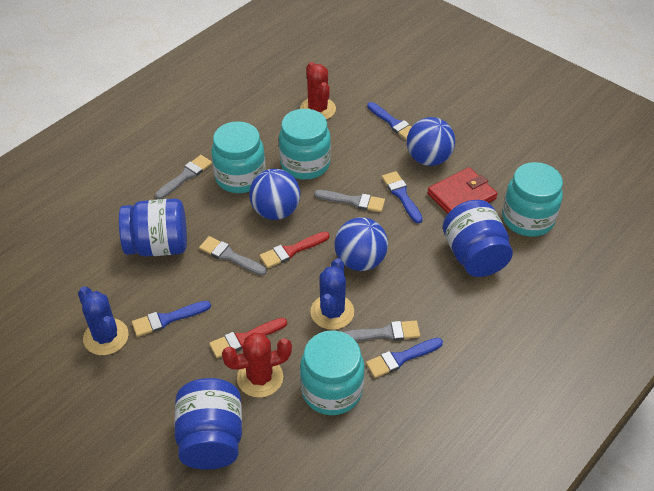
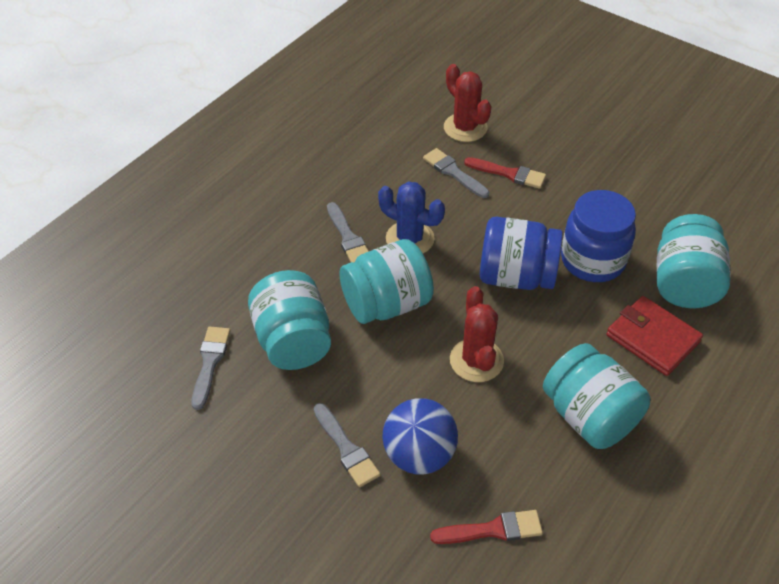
blue ball: [249,169,300,220] [334,217,388,271] [407,117,455,166] = 3 -> [382,398,458,475] = 1
blue brush: [132,301,211,337] [366,338,443,378] [367,102,411,140] [382,171,423,224] = 4 -> none = 0
blue cactus: [78,287,129,355] [310,258,354,330] = 2 -> [378,181,445,253] = 1
blue jar: [119,199,187,257] [174,378,242,470] [443,200,513,277] = 3 -> [480,217,563,290] [561,190,636,282] = 2

